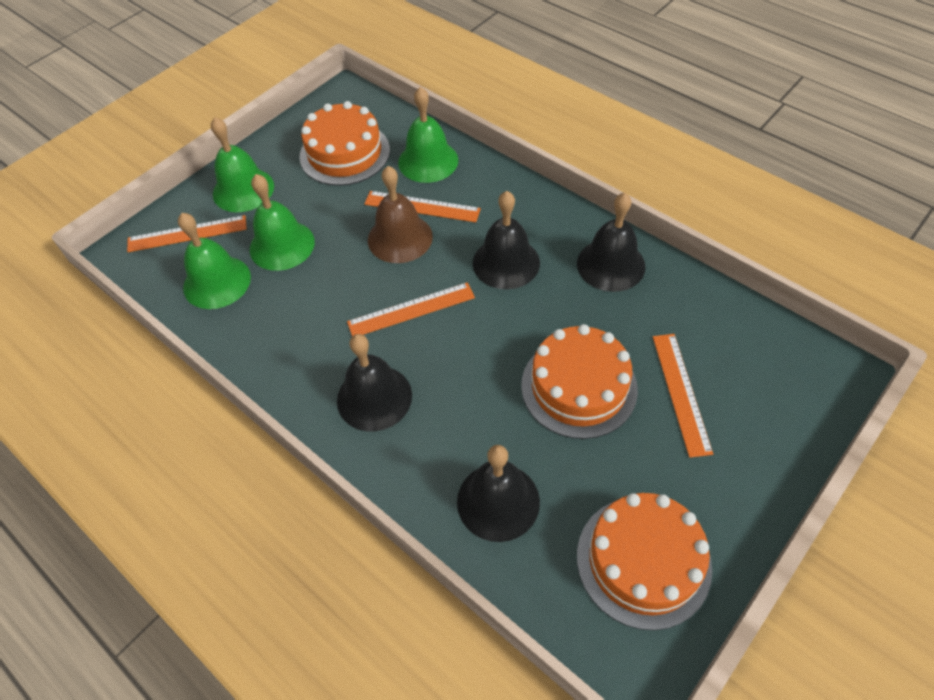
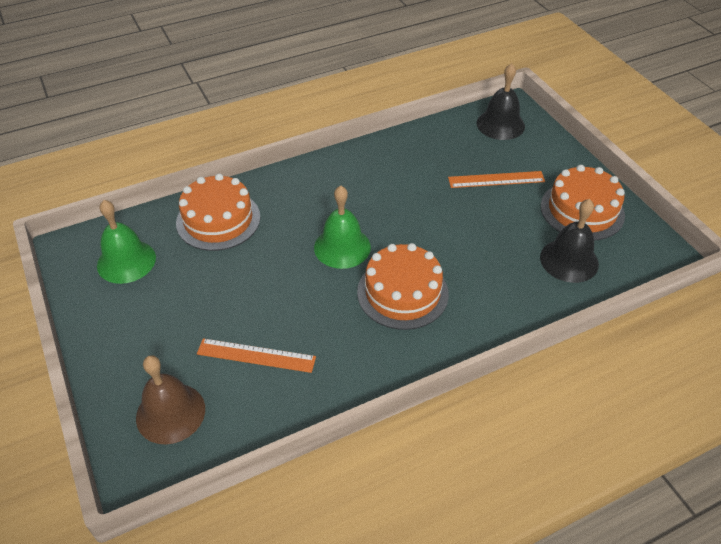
black bell: [337,334,412,431] [457,445,540,542] [473,191,540,289] [577,192,646,292] = 4 -> [476,63,525,140] [540,199,599,283] = 2
green bell: [178,213,251,309] [211,117,274,212] [250,174,315,271] [398,87,458,183] = 4 -> [97,200,156,284] [314,185,371,269] = 2
orange ruler: [127,215,247,252] [347,282,475,336] [364,191,481,222] [653,334,713,458] = 4 -> [197,338,316,373] [448,171,545,188] = 2

